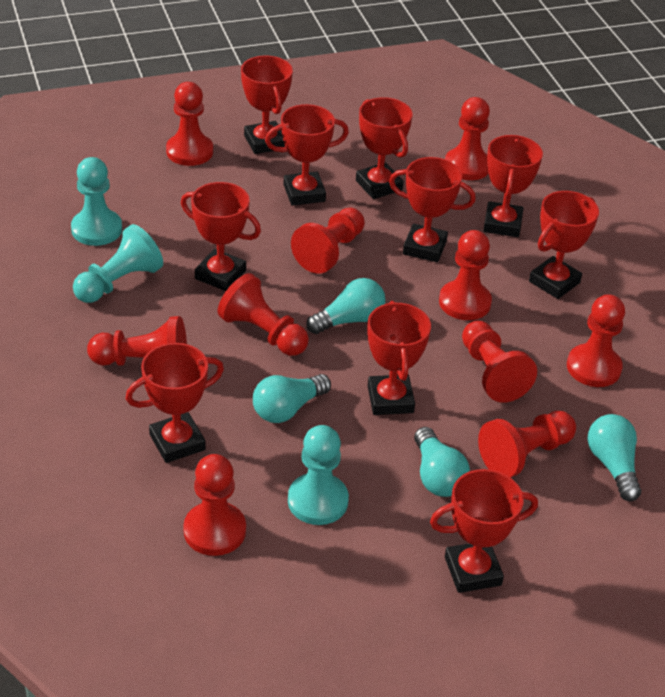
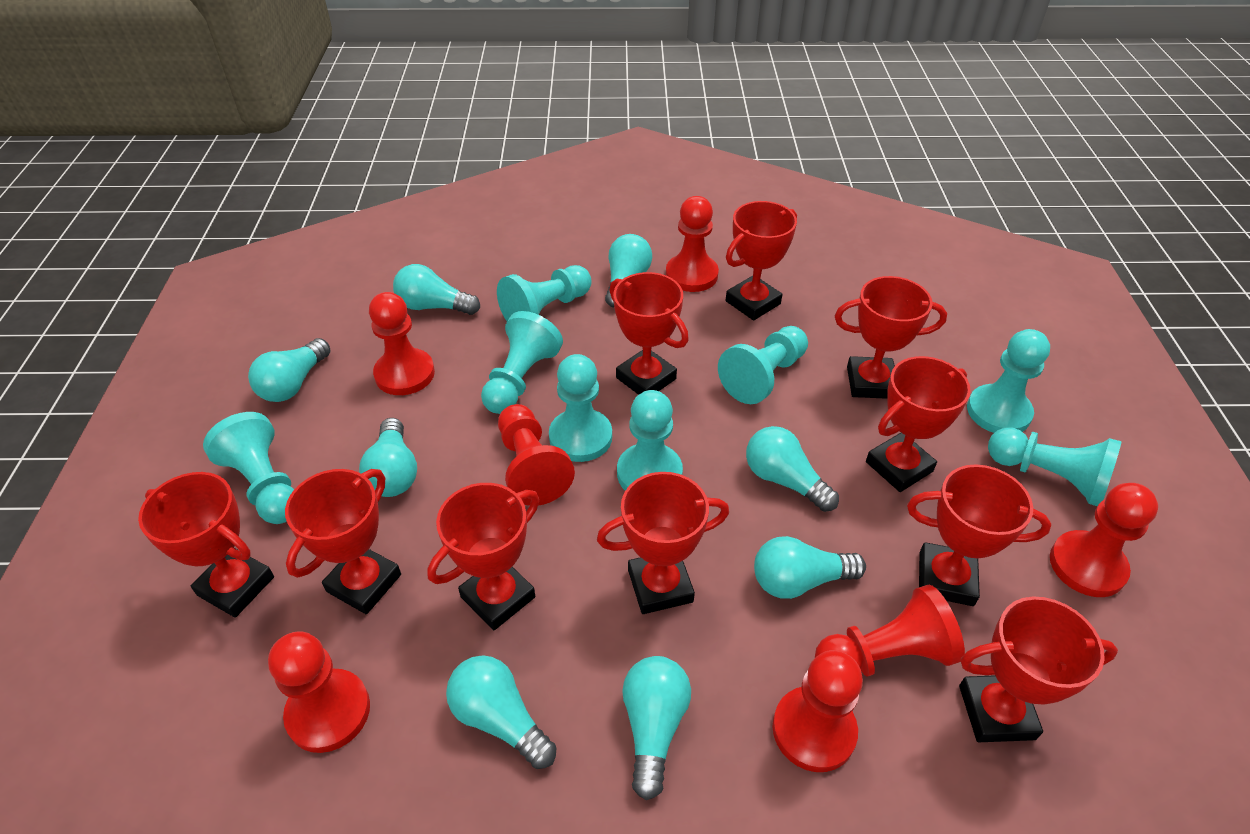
red pawn: [87,316,187,366] [166,82,213,166] [183,454,246,556] [217,273,309,356] [291,208,365,274] [439,230,492,320] [445,97,490,180] [462,321,537,403] [478,411,576,478] [567,294,625,387] = 10 -> [268,631,370,753] [369,292,435,395] [498,404,575,506] [666,196,719,292] [772,650,863,772] [815,585,965,677] [1050,483,1158,597] = 7
turquoise light bulb: [253,374,331,423] [306,278,386,334] [414,427,470,497] [588,414,641,501] = 4 -> [248,338,330,402] [359,418,417,497] [393,264,480,315] [446,655,556,769] [605,234,652,308] [622,656,691,800] [746,426,839,512] [754,536,866,599] = 8
turquoise pawn: [71,157,122,246] [73,224,163,303] [288,425,349,525] = 3 -> [203,412,294,524] [481,311,563,414] [497,265,592,321] [549,354,612,462] [617,390,683,491] [718,326,808,404] [967,329,1050,433] [988,428,1121,506] = 8

